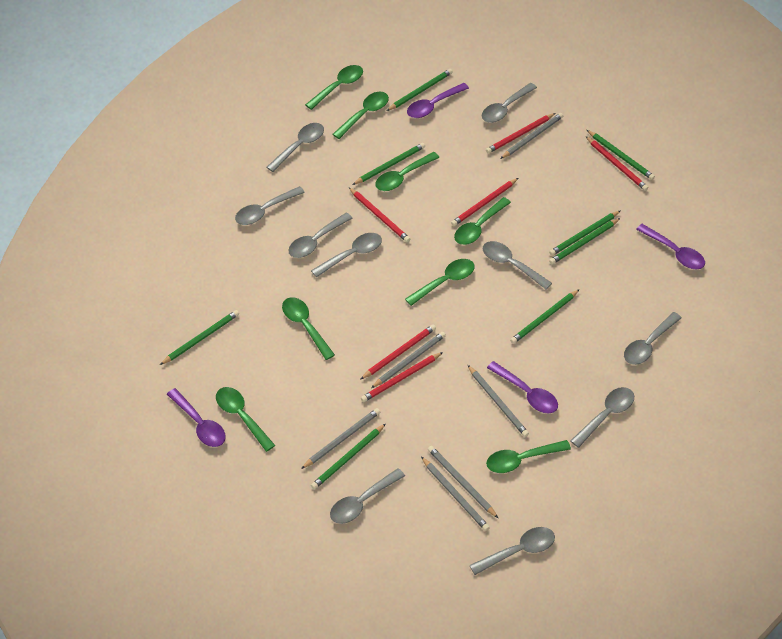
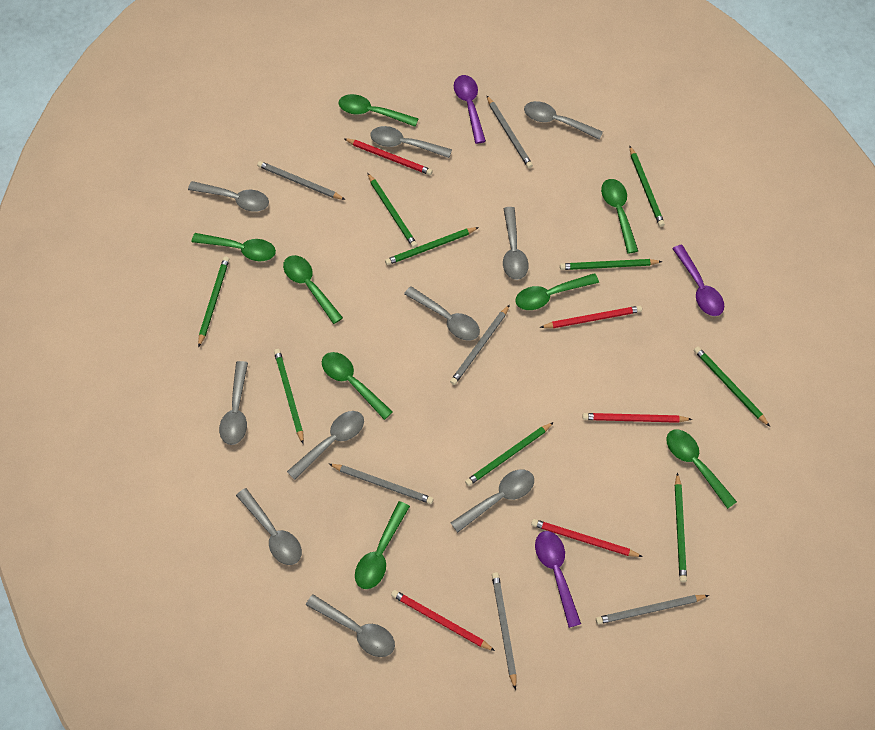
green pencil: [160,310,239,365] [311,424,386,489] [352,143,425,185] [387,69,453,111] [510,289,580,344] [549,211,620,256] [549,218,620,264] [587,130,655,180] = 8 -> [198,256,229,348] [274,349,304,444] [367,173,418,248] [385,227,479,265] [465,422,554,486] [560,259,662,270] [630,146,665,227] [675,472,687,582] [694,347,770,427] = 9
purple spoon: [167,388,226,447] [407,83,469,118] [487,361,558,414] [636,224,705,269] = 4 -> [454,75,486,144] [535,531,581,628] [672,245,724,316] = 3
red pencil: [349,188,410,242] [360,324,436,380] [361,352,443,402] [451,178,518,226] [486,113,555,153] [586,136,648,191] = 6 -> [344,138,433,175] [391,590,495,651] [531,519,643,557] [540,306,642,328] [582,413,692,423] = 5

